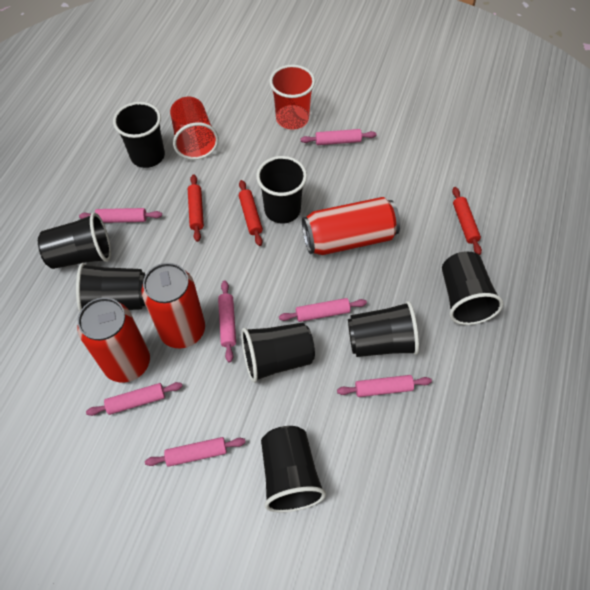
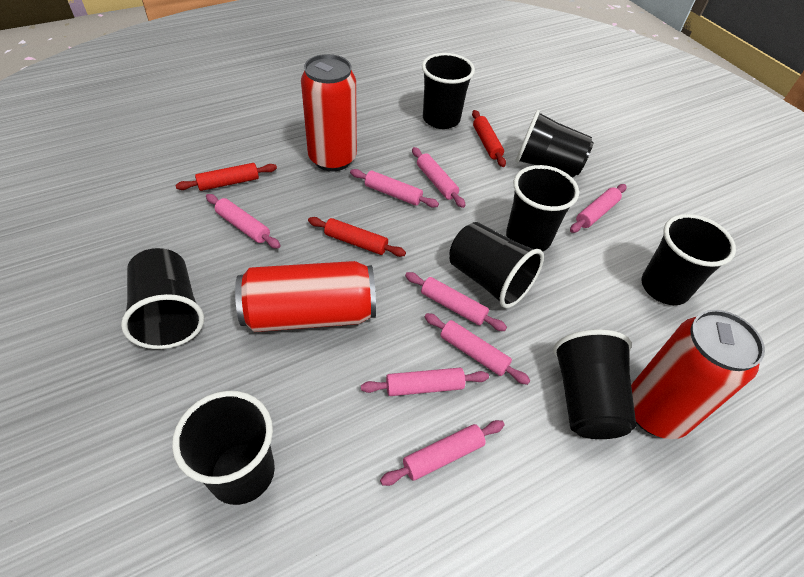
pink rolling pin: [79,208,162,223] [86,382,183,416] [145,437,246,467] [218,280,236,362] [279,298,367,322] [301,129,377,145] [337,375,432,397] = 7 -> [206,194,281,249] [350,169,439,208] [361,368,489,396] [380,420,505,486] [405,272,507,331] [412,147,466,208] [425,313,530,385] [570,184,627,233] = 8
red cup: [170,97,219,160] [269,65,315,130] = 2 -> none = 0

